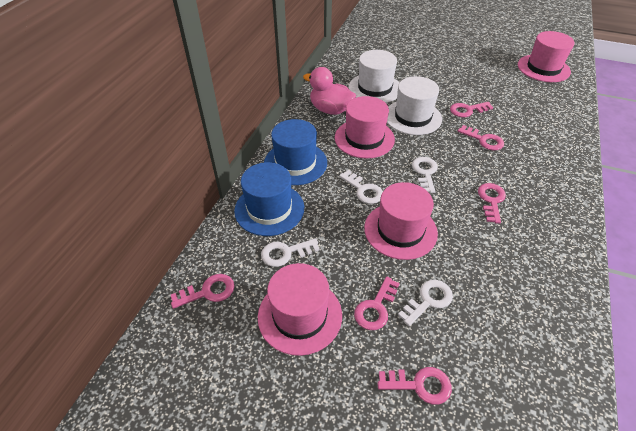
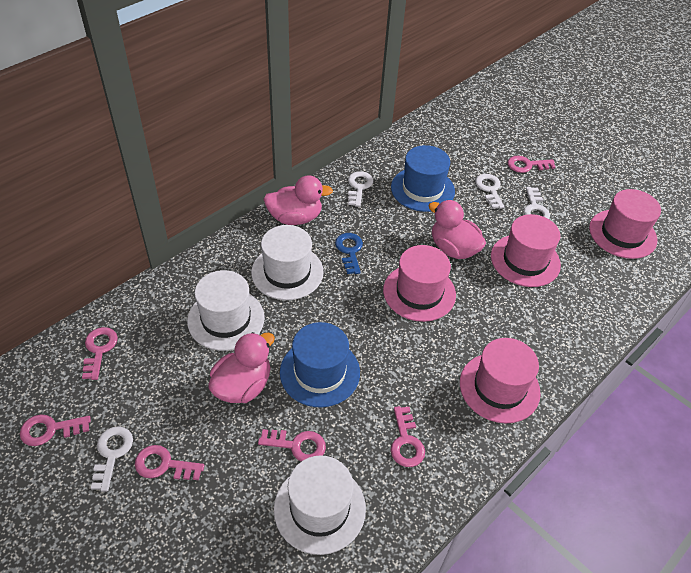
blue key: none = 0 -> [335,233,363,274] = 1
pink duck: [303,67,356,115] = 1 -> [208,332,275,403] [263,175,333,225] [428,200,486,259] = 3
white hat: [348,50,399,103] [387,76,442,135] = 2 -> [187,270,265,351] [251,225,324,300] [274,455,366,555] = 3

